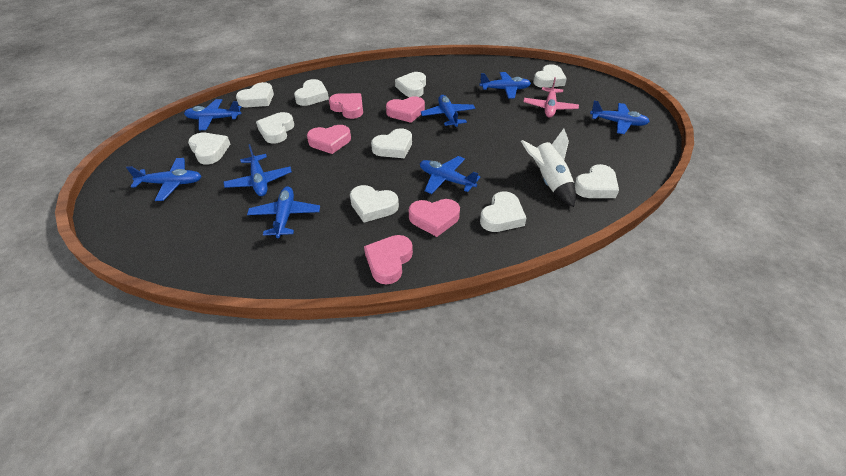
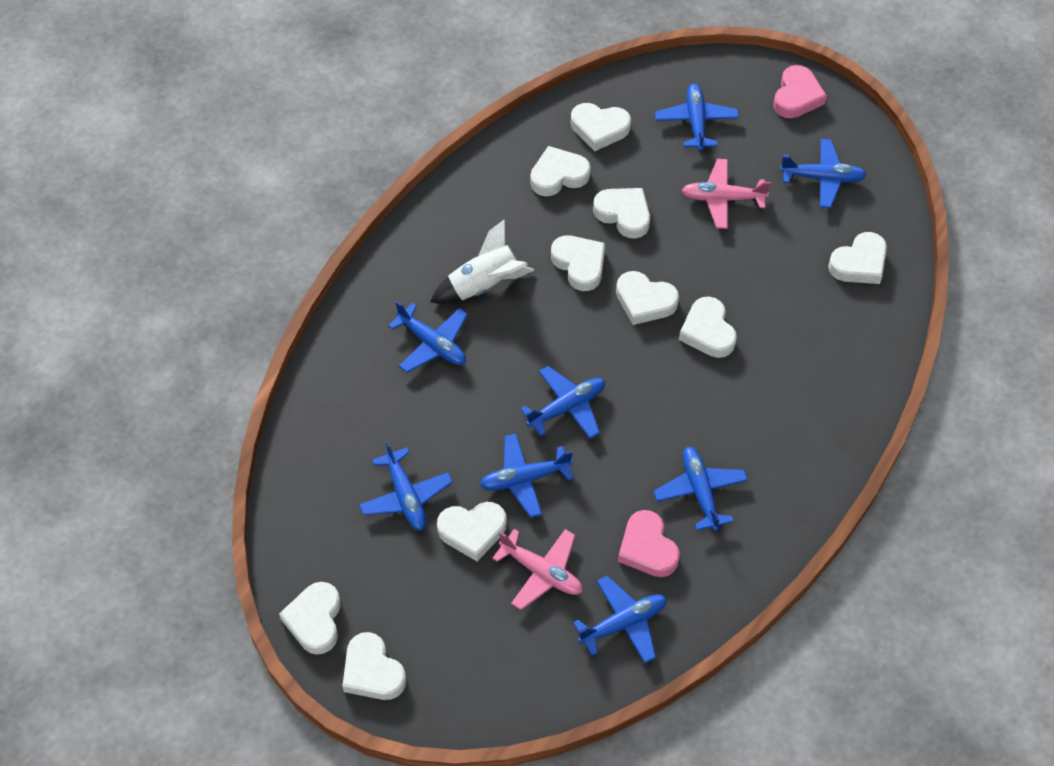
pink heart: [307,125,351,154] [329,93,363,119] [364,235,413,285] [386,96,425,123] [409,199,460,237] = 5 -> [618,510,680,577] [774,65,827,118] = 2
pink plane: [523,77,579,118] = 1 -> [492,529,582,610] [681,159,771,229] = 2

